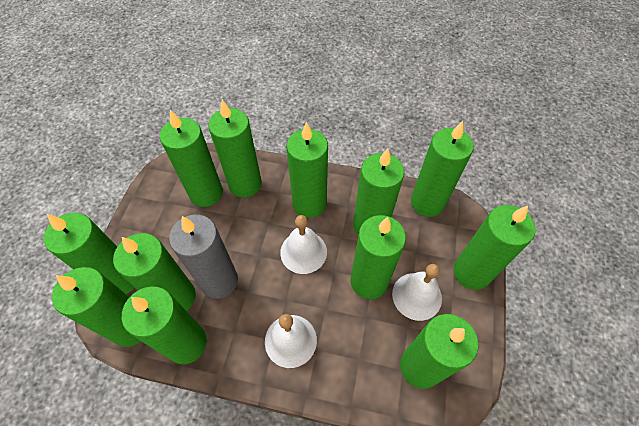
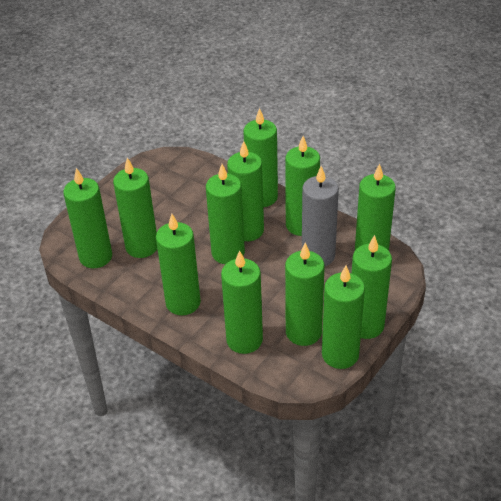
white bell: [265,314,317,368] [280,215,327,274] [392,264,442,321] = 3 -> none = 0

